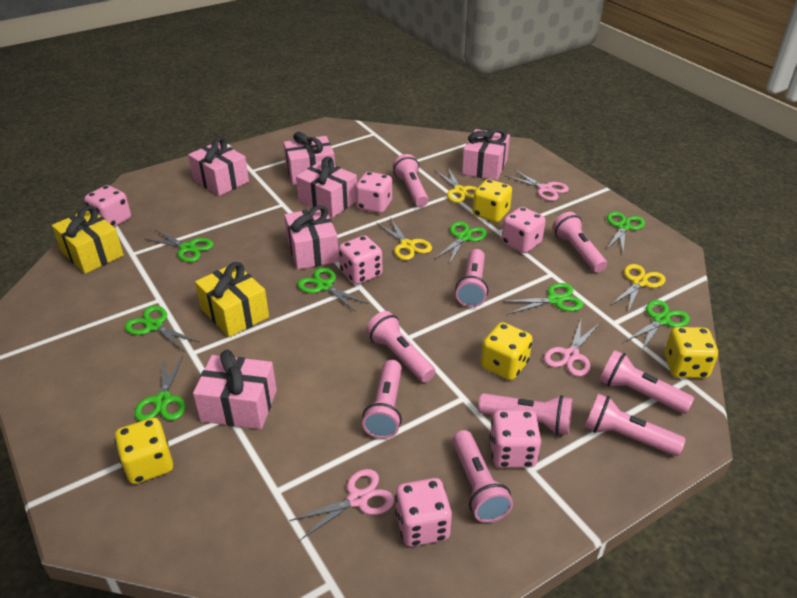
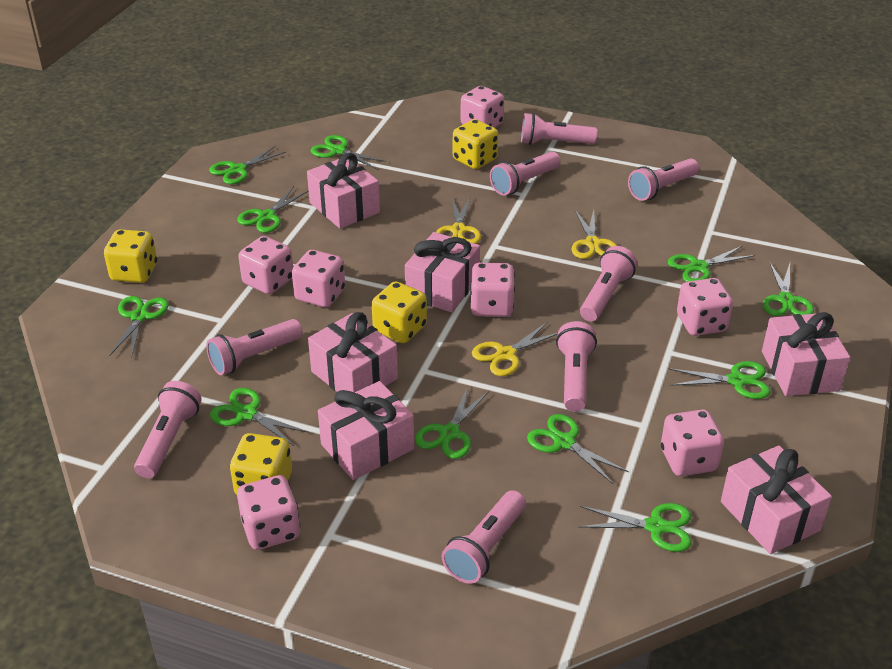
green scissors: [125,306,199,352] [134,356,186,421] [145,230,214,262] [298,268,369,312] [434,222,487,265] [502,283,583,314] [606,212,645,252] [624,300,690,352] = 8 -> [109,296,169,358] [209,146,286,184] [210,388,309,446] [237,186,309,233] [311,135,386,169] [415,386,489,459] [527,414,629,484] [578,503,691,552] [668,246,755,282] [668,361,771,399] [763,261,814,316] = 11
pink dice: [84,185,131,227] [339,235,382,284] [355,172,392,213] [395,478,452,547] [489,410,541,468] [501,207,545,253] = 6 -> [237,475,300,550] [238,236,293,294] [292,250,345,307] [460,86,504,128] [470,263,515,317] [661,409,724,476] [677,278,733,336] = 7
pink flashlight: [362,360,402,439] [366,311,436,382] [393,154,429,207] [452,430,513,523] [455,249,488,307] [478,393,573,435] [552,212,607,273] [585,394,686,456] [600,350,694,414] = 9 -> [134,381,202,478] [206,319,303,375] [442,490,526,584] [490,152,561,196] [521,113,598,145] [556,321,597,412] [580,246,637,322] [628,158,699,201] = 8
pink scissors: [289,469,394,540] [506,169,569,201] [544,320,599,376] = 3 -> none = 0
yellow gift: [52,206,124,274] [195,262,269,337] = 2 -> none = 0

